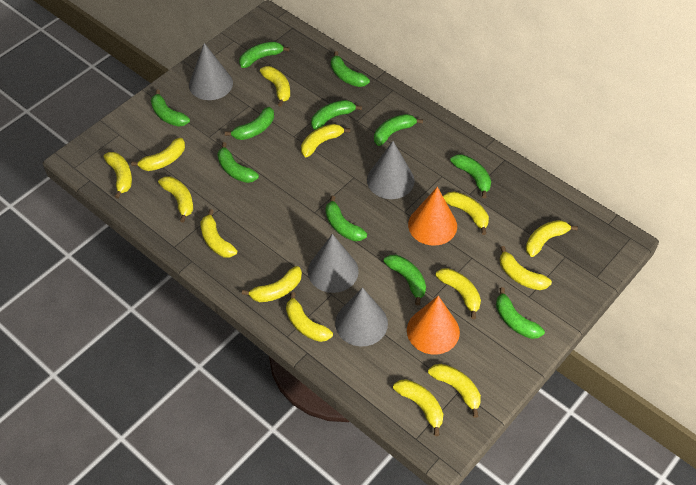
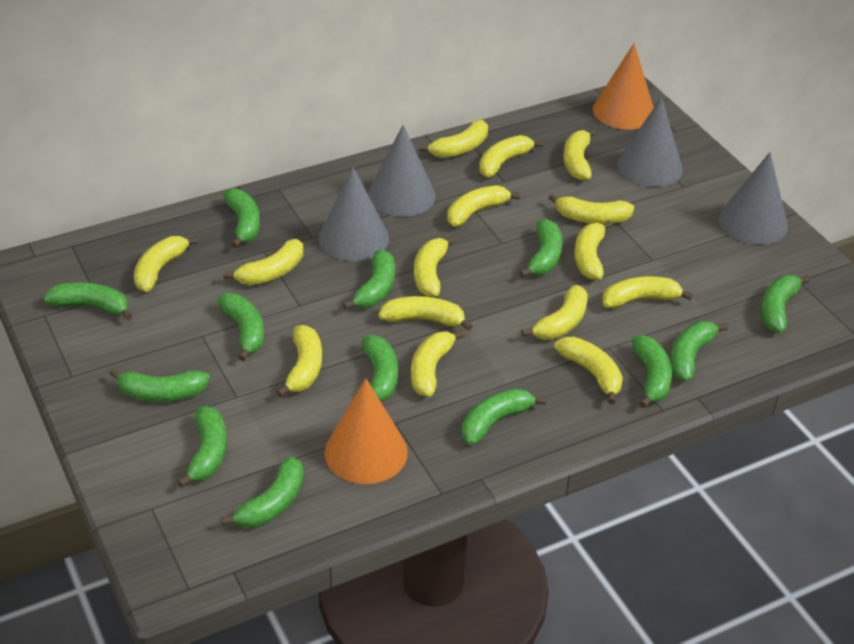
green banana: [151,89,190,127] [217,142,259,183] [225,107,274,140] [239,42,290,68] [311,100,362,130] [325,196,367,241] [331,51,370,87] [374,114,423,146] [383,255,426,305] [450,154,491,198] [496,287,545,339] = 11 -> [44,282,132,320] [109,368,210,402] [178,406,227,488] [217,293,264,361] [221,456,304,528] [223,188,260,248] [343,250,395,310] [361,335,398,402] [462,388,546,445] [519,219,563,278] [631,335,672,408] [670,321,728,382] [761,275,810,333] = 13
yellow banana: [104,152,132,199] [131,138,185,171] [158,176,193,223] [201,209,237,257] [242,266,302,302] [260,66,290,107] [286,292,333,342] [301,124,350,157] [393,379,443,436] [428,364,481,418] [436,268,481,319] [443,191,489,235] [500,246,552,290] [526,220,578,257] = 14 -> [134,236,198,292] [224,239,303,285] [276,325,322,397] [379,296,473,331] [411,330,465,397] [414,236,456,297] [419,120,488,158] [447,185,520,227] [479,135,543,177] [521,285,588,340] [548,193,634,224] [554,337,623,404] [563,129,596,181] [574,221,612,280] [602,276,693,309] = 15

